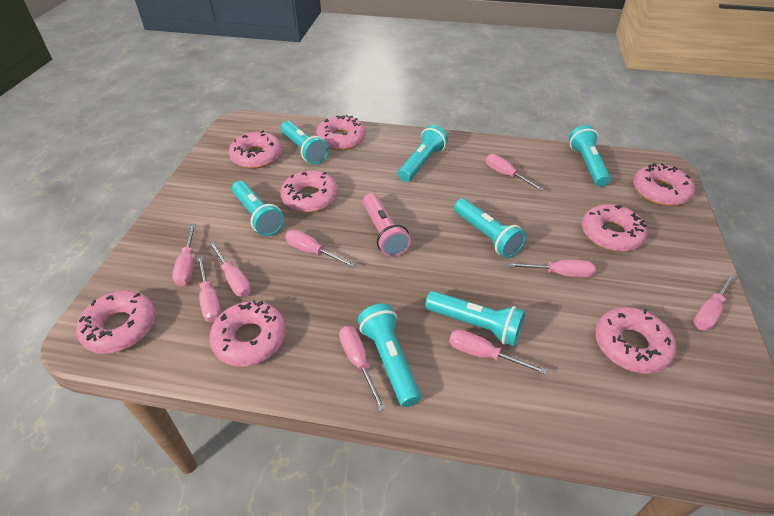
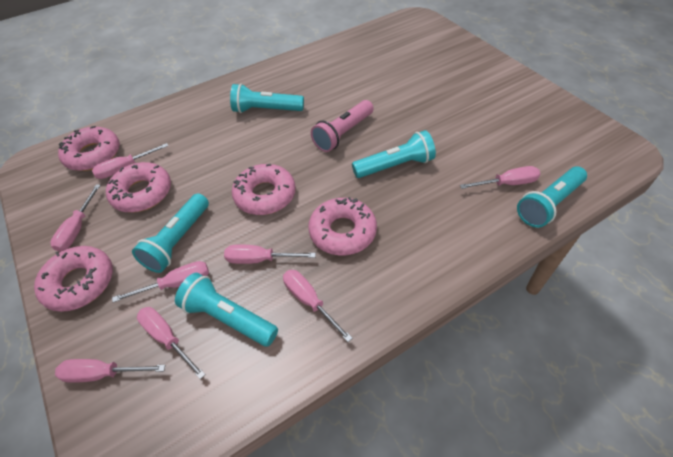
pink donut: [76,290,156,354] [209,300,286,366] [229,130,282,169] [280,170,338,213] [316,115,366,150] [582,204,647,252] [595,307,676,374] [633,163,695,206] = 8 -> [34,246,113,312] [58,126,120,171] [106,162,171,213] [232,164,296,215] [308,197,377,256] = 5
pink screwdriver: [172,224,196,286] [197,256,221,322] [209,241,251,297] [285,230,355,267] [339,326,386,411] [449,329,547,375] [486,154,545,191] [508,260,595,278] [693,273,736,331] = 9 -> [50,184,101,252] [55,359,165,383] [92,143,168,179] [112,261,209,302] [137,307,206,379] [224,244,316,264] [283,270,353,342] [460,166,540,189] = 8
turquoise flashlight: [232,181,284,236] [281,121,329,164] [358,303,421,407] [398,125,448,182] [425,291,525,346] [454,199,526,258] [569,125,611,187] = 7 -> [132,193,209,273] [175,273,278,347] [230,83,304,113] [352,130,436,178] [517,167,587,228] = 5

